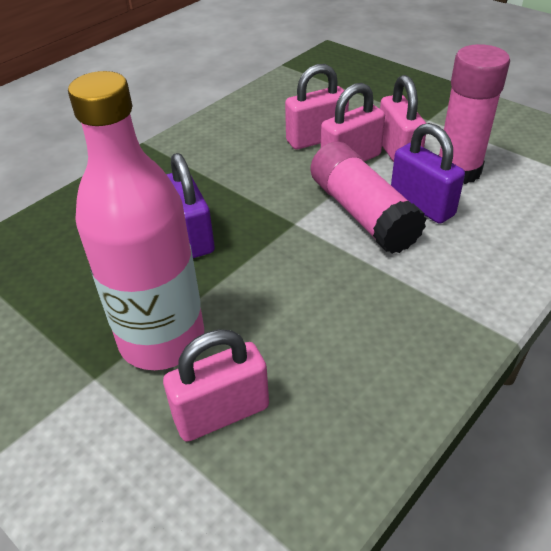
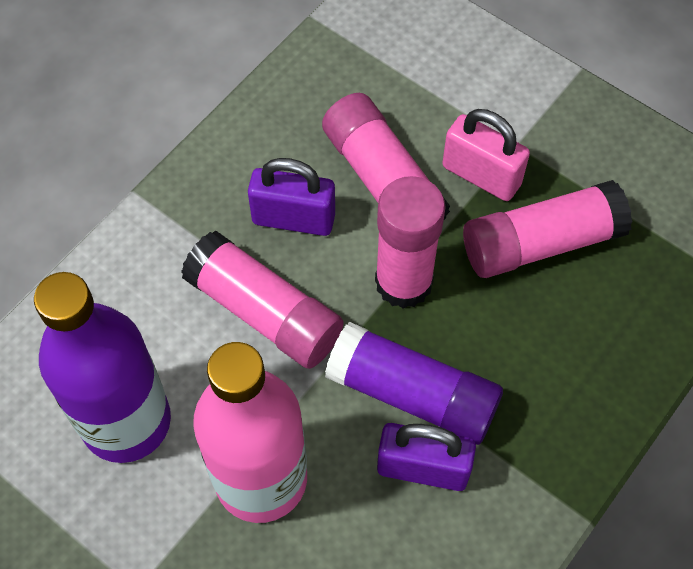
pink glue stick: [311,142,427,254] [438,44,510,184] = 2 -> [181,231,344,369] [322,93,450,220] [375,176,446,309] [463,180,632,278] = 4
pink padlock: [163,329,269,442] [285,64,349,150] [321,83,385,162] [380,75,427,162] = 4 -> [442,109,530,201] = 1
purple bottle: none = 0 -> [34,272,171,463] = 1
purple glue stick: none = 0 -> [325,322,503,445] = 1

